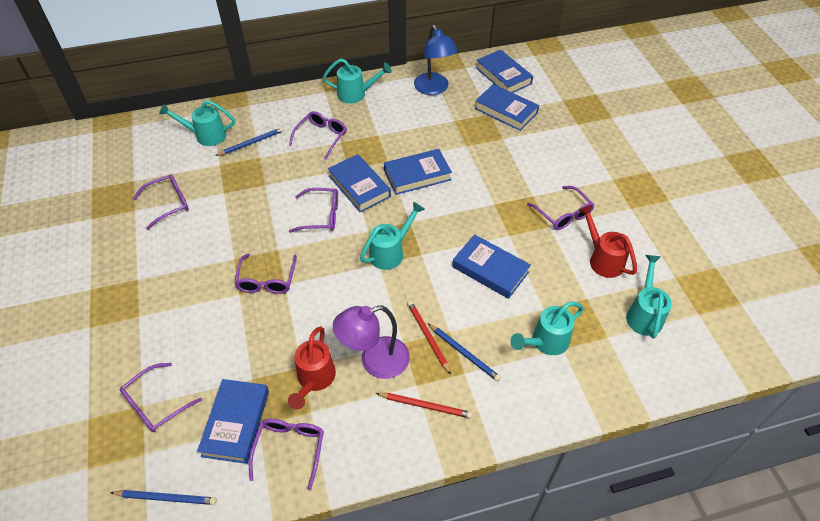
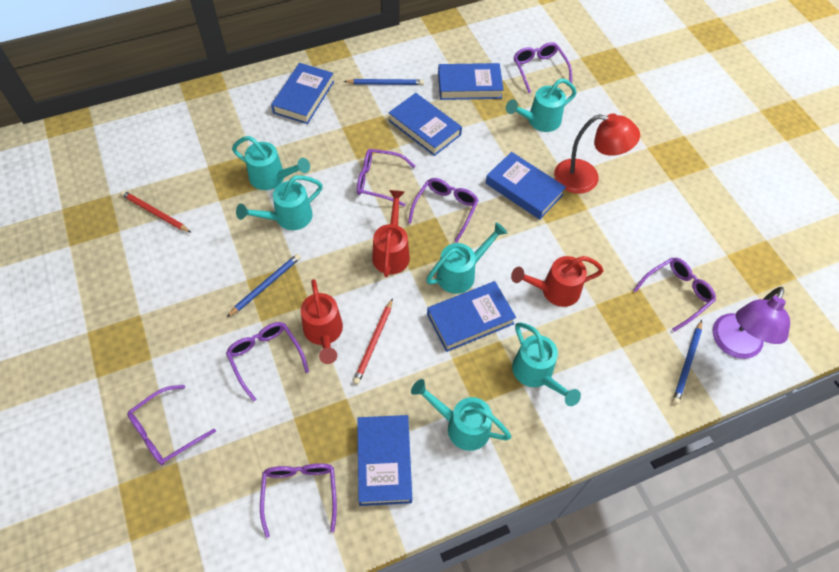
blue lamp: [414,25,458,95] = 1 -> none = 0
red lamp: none = 0 -> [554,113,640,194] = 1
red watering can: [288,326,336,409] [578,205,637,278] = 2 -> [301,279,343,364] [372,190,410,277] [511,256,604,307] = 3
turquoise watering can: [159,100,235,146] [323,58,392,104] [360,202,425,270] [510,301,584,355] [626,255,672,339] = 5 -> [232,136,310,190] [236,175,323,230] [411,379,512,451] [426,222,507,294] [506,78,577,132] [512,322,581,406] = 6

